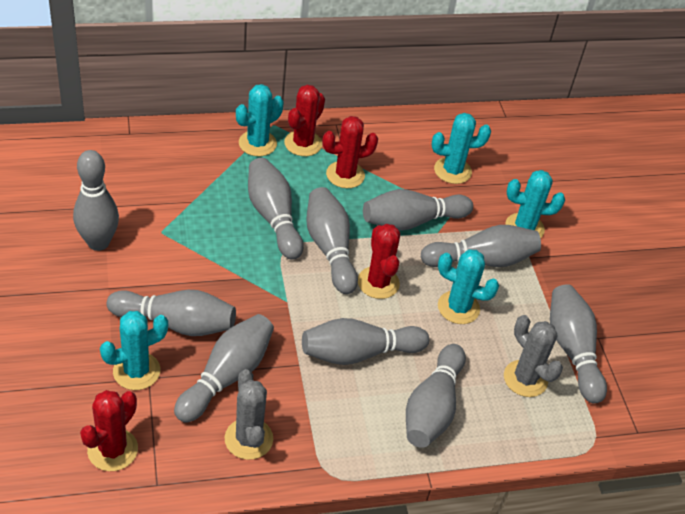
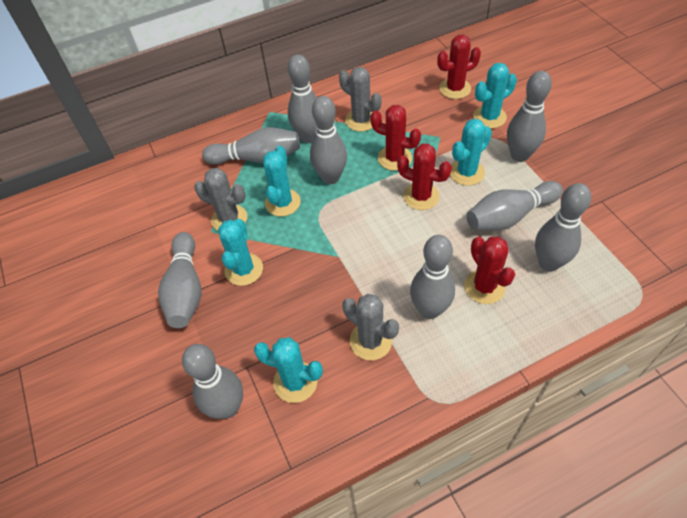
grey bowling pin: [73,150,119,251] [107,290,236,336] [174,314,274,423] [248,158,304,260] [302,318,429,365] [306,187,358,294] [363,189,473,231] [406,344,466,448] [421,225,541,267] [550,284,607,403] = 10 -> [158,232,202,328] [182,344,243,419] [202,127,300,165] [288,54,317,143] [310,96,347,184] [410,235,455,319] [466,181,563,230] [507,71,552,162] [535,183,591,272] = 9
grey cactus: [225,369,273,460] [504,315,563,397] = 2 -> [194,168,247,231] [339,67,381,132] [342,294,399,360] = 3

